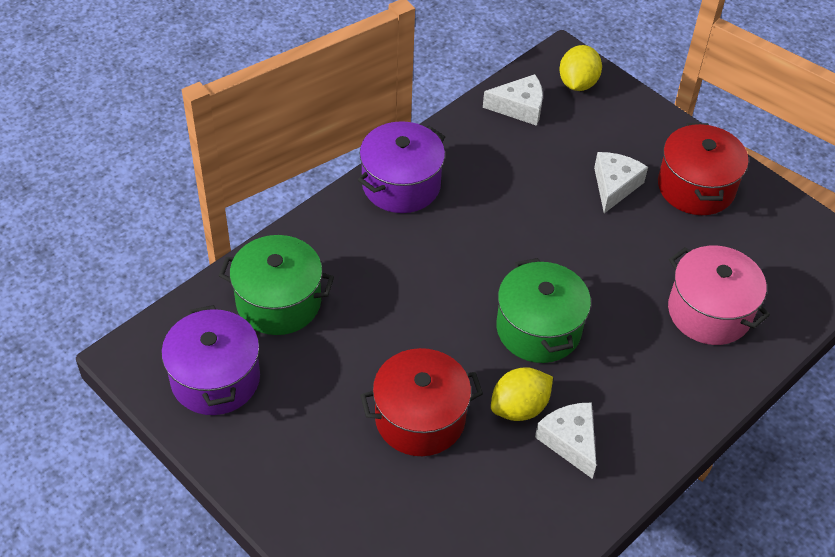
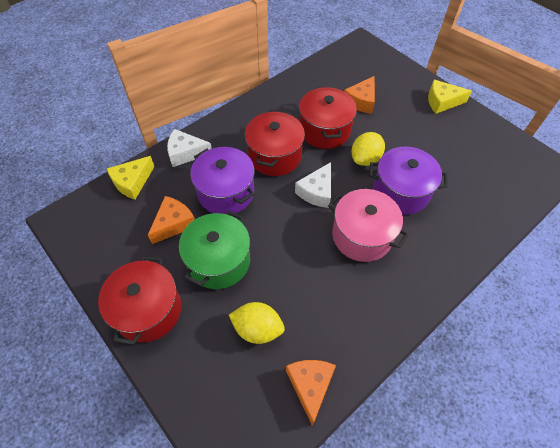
green pot: [219,235,334,335] [497,258,591,363] = 2 -> [179,211,250,289] = 1
orange cheese: none = 0 -> [148,196,195,244] [286,360,336,426] [344,76,375,114] = 3
red pot: [360,348,483,456] [658,123,748,215] = 2 -> [98,256,181,345] [245,111,305,176] [299,87,357,149] = 3
white cheese: [483,74,543,126] [535,403,596,479] [594,152,648,213] = 3 -> [167,129,212,167] [295,162,331,208] = 2
yellow cheese: none = 0 -> [107,156,155,200] [428,80,472,114] = 2

